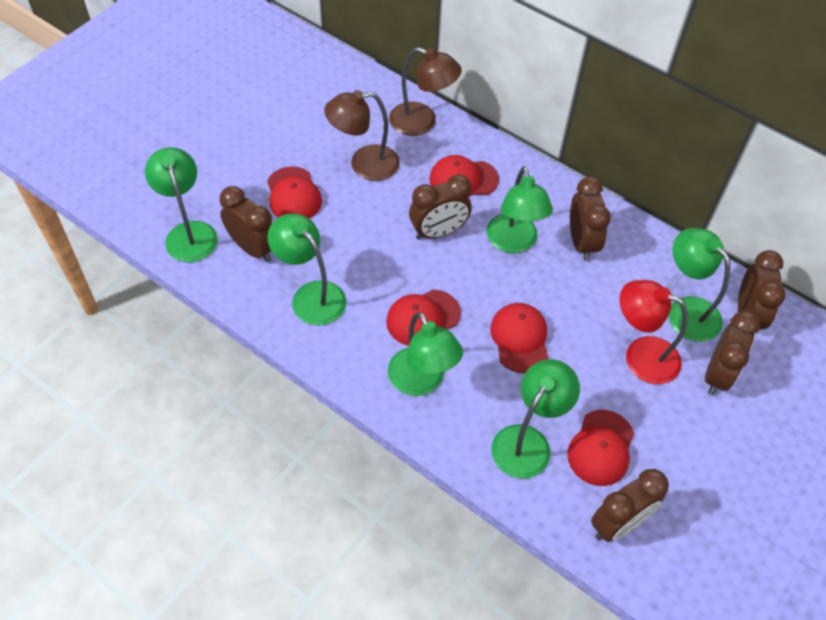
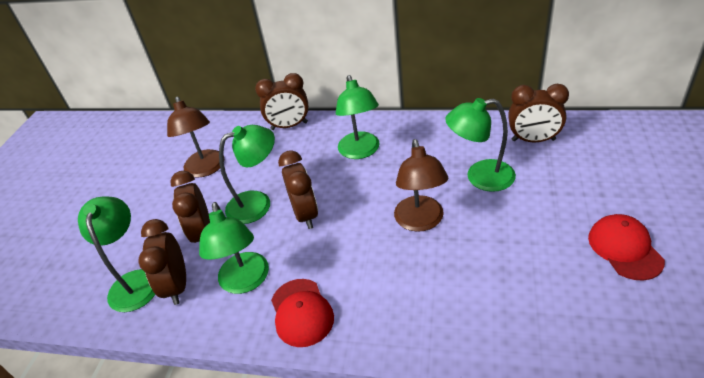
brown clock: [220,186,272,262] [409,174,472,240] [570,177,611,261] [591,469,669,542] [705,311,760,395] [738,250,785,330] = 6 -> [138,219,186,305] [170,171,210,243] [255,73,309,130] [278,150,318,229] [508,84,569,142] = 5
green lamp: [145,147,218,262] [267,213,346,326] [388,312,463,396] [487,166,553,253] [491,359,580,479] [669,228,730,342] = 6 -> [78,197,155,312] [199,202,269,294] [219,125,275,224] [336,75,380,159] [445,98,516,192] = 5
red cap: [267,166,322,219] [386,290,461,346] [429,155,499,197] [490,303,548,373] [567,410,634,486] = 5 -> [271,279,334,347] [588,214,665,280] = 2
red lamp: [620,280,688,384] = 1 -> none = 0

